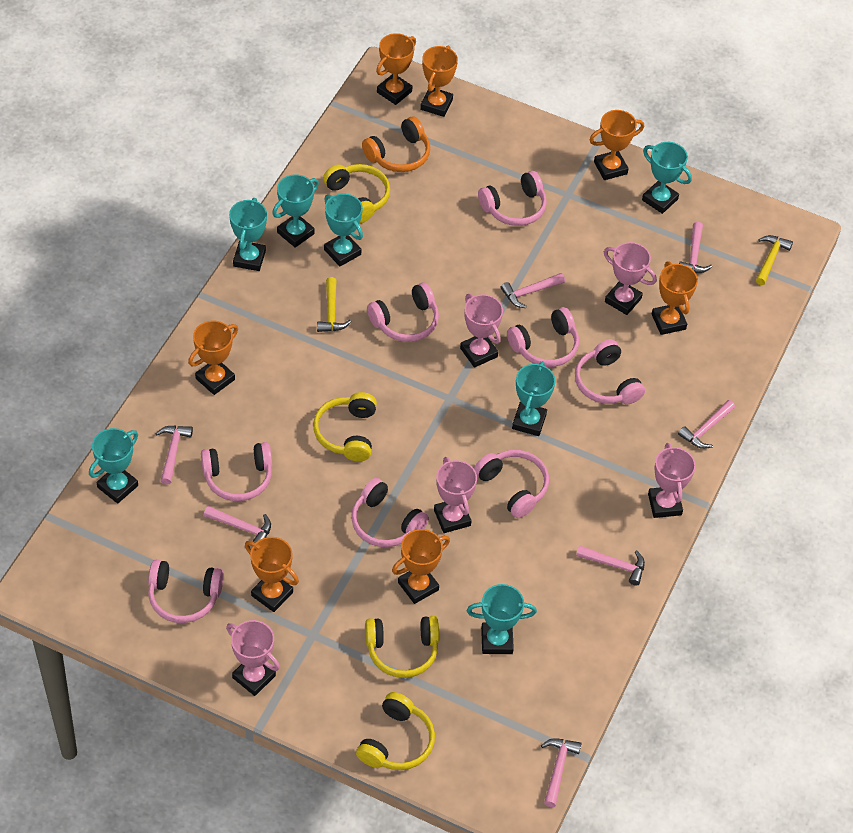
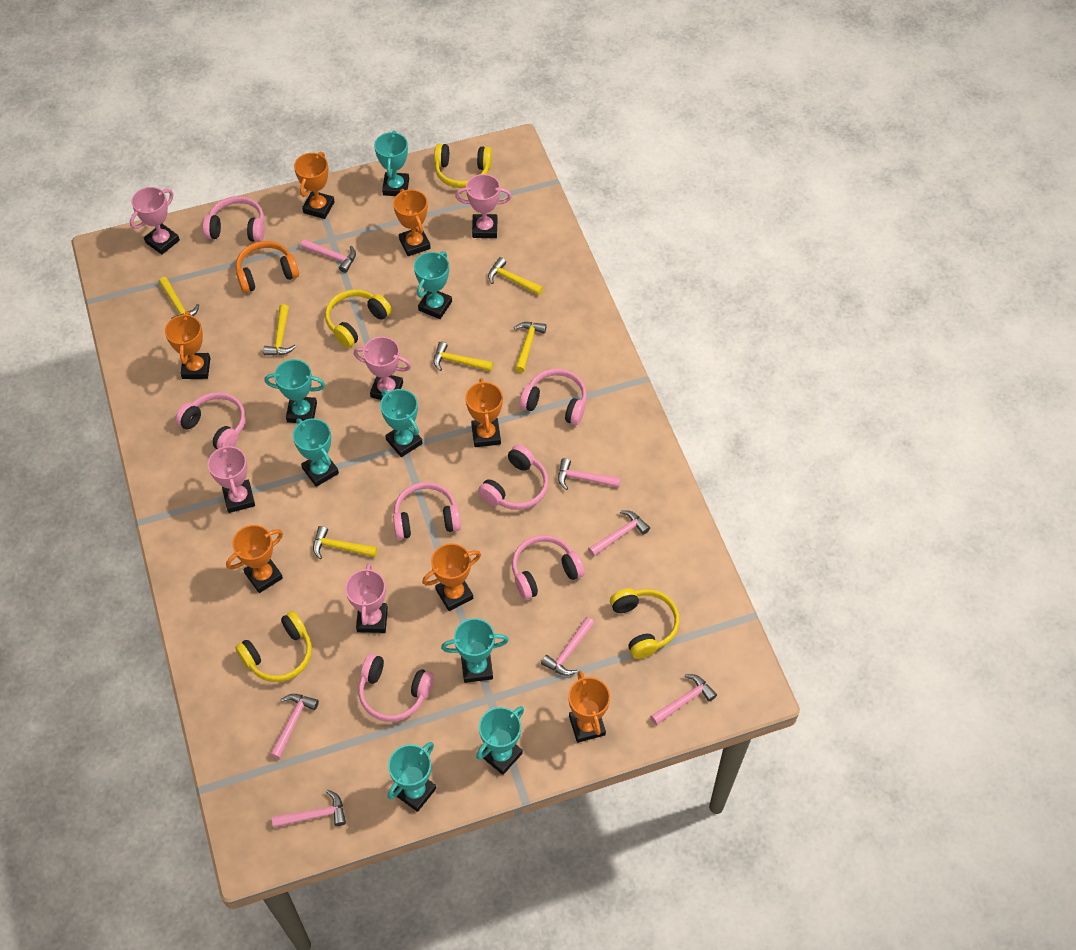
pink headphones: [148,560,224,623] [201,442,272,501] [351,478,429,547] [367,282,439,342] [474,450,549,518] [478,171,547,226] [507,307,579,367] [575,339,645,405] = 8 -> [175,392,246,449] [203,196,265,242] [359,654,434,722] [393,482,461,540] [478,445,548,510] [512,535,585,600] [520,369,587,425] = 7
turquoise trophy: [89,428,138,504] [229,198,267,271] [272,174,319,248] [324,193,363,266] [467,584,537,654] [512,361,556,436] [642,142,692,214] = 7 -> [265,359,325,423] [293,418,339,487] [374,130,409,196] [380,389,423,457] [388,742,436,812] [414,251,452,319] [441,618,509,683] [476,706,524,775] = 8
yellow hammer: [317,277,351,332] [756,235,793,285] = 2 -> [159,277,199,319] [263,304,296,355] [313,526,378,559] [434,341,493,371] [488,257,543,295] [514,322,547,373] = 6

